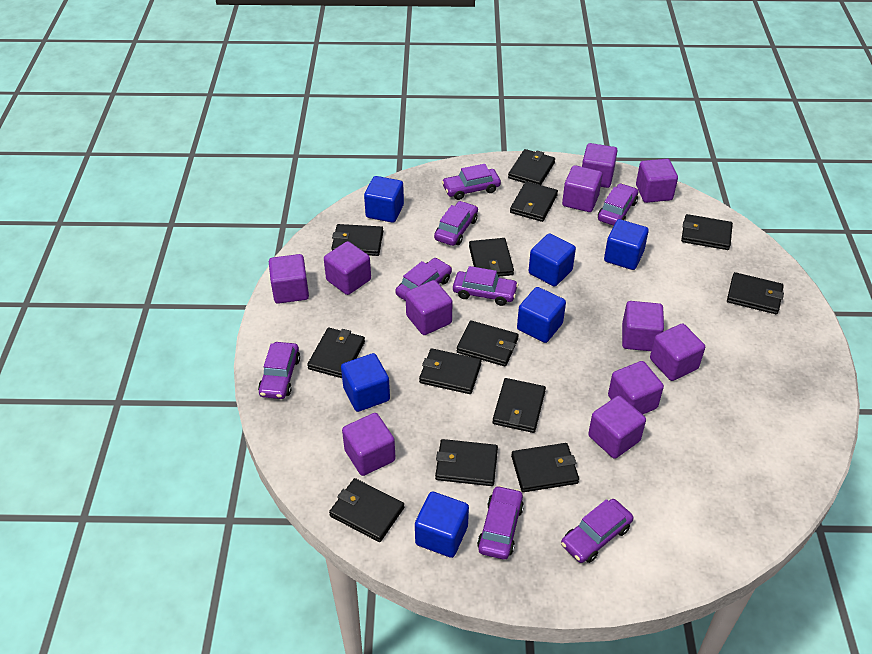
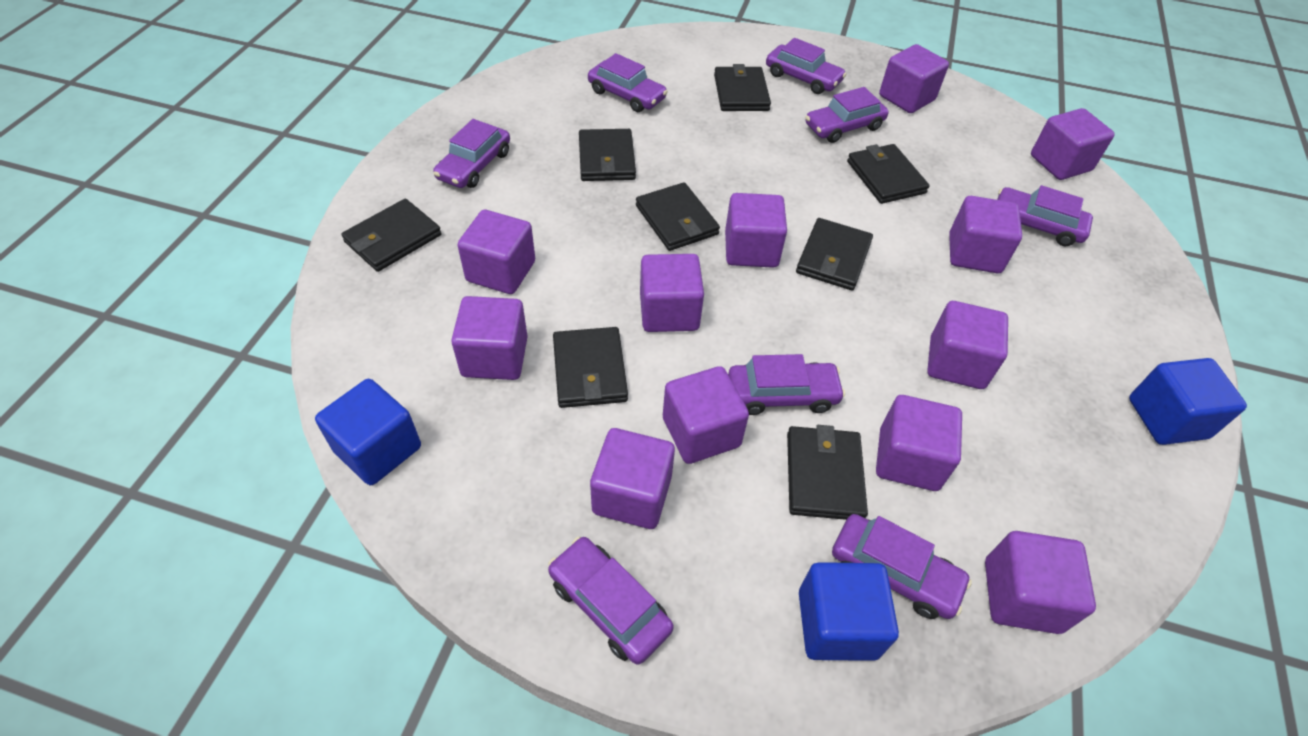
black wallet: [307,328,365,378] [329,478,404,542] [331,224,383,256] [419,348,481,394] [435,439,498,486] [457,320,519,366] [469,238,514,277] [492,378,546,433] [508,149,555,185] [510,181,558,222] [511,443,579,492] [681,214,733,250] [727,272,784,314] = 13 -> [341,199,441,272] [553,327,628,408] [579,129,636,181] [636,182,720,251] [714,64,771,111] [787,425,868,520] [796,218,873,291] [847,144,930,204] = 8
blue cube: [341,353,390,412] [364,176,404,223] [415,492,469,558] [517,287,566,343] [529,233,576,287] [604,219,649,270] = 6 -> [315,379,421,485] [799,562,899,661] [1129,358,1247,445] = 3
purple cube: [269,254,309,304] [324,241,371,295] [342,413,396,476] [405,280,453,335] [562,165,602,212] [582,143,618,188] [588,396,646,459] [608,361,664,414] [622,301,664,351] [636,159,678,203] [650,323,705,381] = 11 -> [451,296,528,380] [457,210,535,294] [590,428,675,529] [640,254,704,332] [663,366,749,464] [725,193,787,268] [876,395,962,491] [879,44,949,113] [927,301,1008,389] [949,196,1022,273] [985,531,1096,634] [1031,108,1115,180] = 12

